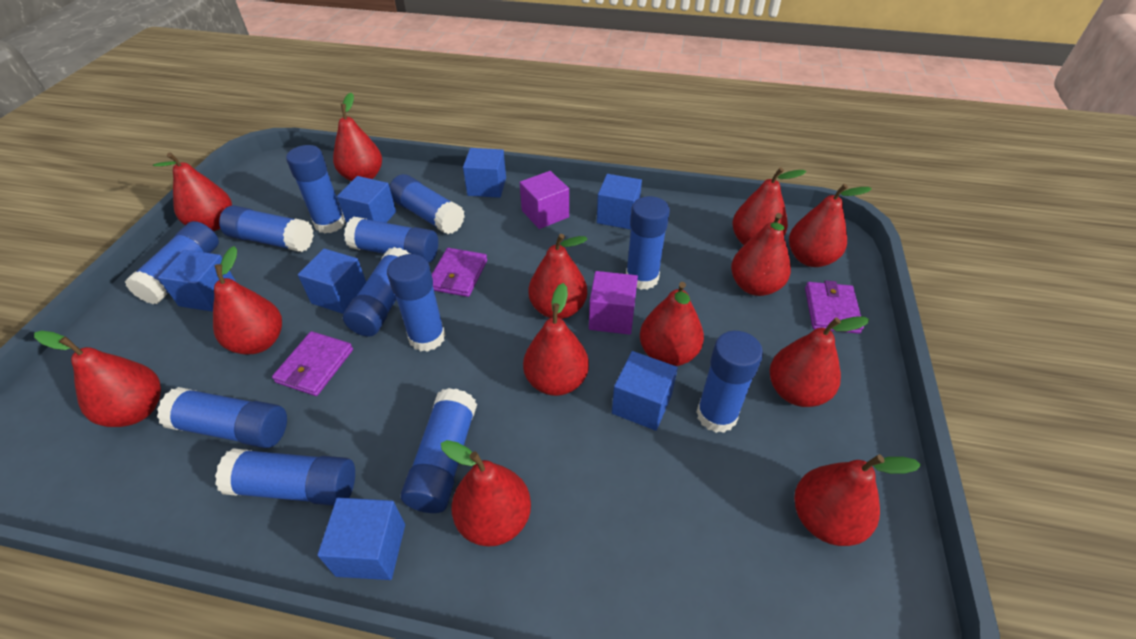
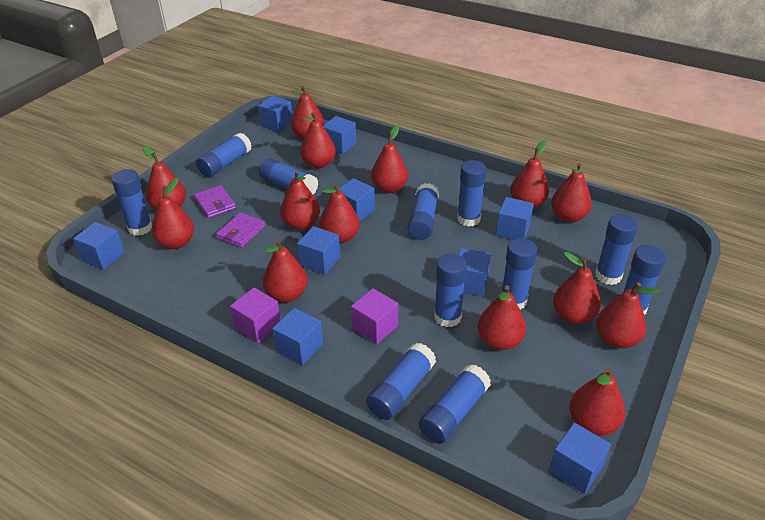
blue cube: [158,250,236,312] [298,248,366,314] [317,498,405,580] [337,176,396,224] [463,148,506,198] [597,174,642,230] [612,351,678,431] = 7 -> [73,222,125,270] [258,96,292,132] [272,308,323,365] [297,226,340,275] [323,116,356,154] [338,178,375,222] [458,248,491,296] [496,197,534,239] [549,423,611,494] = 9
blue glue stick: [125,221,219,304] [157,387,287,448] [215,448,355,506] [219,205,314,252] [286,145,345,233] [343,247,410,336] [344,217,438,263] [387,254,445,352] [389,174,465,234] [401,388,477,513] [626,196,670,290] [696,331,763,433] = 12 -> [111,169,152,236] [196,133,252,178] [259,158,318,195] [366,343,436,420] [407,183,439,240] [418,364,491,444] [434,253,467,327] [457,160,486,227] [501,238,537,310] [595,214,638,285] [624,245,666,315] = 11
purple wallet: [272,331,353,396] [432,248,487,297] [805,280,864,334] = 3 -> [194,185,236,218] [216,212,265,248] = 2
red pear: [34,331,161,427] [153,152,232,231] [213,246,282,354] [333,93,382,181] [441,440,531,547] [523,283,589,396] [529,234,587,319] [640,282,704,366] [731,213,791,296] [732,167,806,245] [769,317,869,407] [789,184,872,267] [794,454,921,546] = 13 -> [143,146,186,210] [152,178,194,249] [263,240,308,303] [280,170,320,230] [291,86,324,139] [300,112,336,168] [319,183,360,244] [371,125,408,193] [477,285,526,350] [510,140,549,208] [551,163,592,222] [553,252,601,324] [569,367,625,436] [596,282,660,348] = 14

